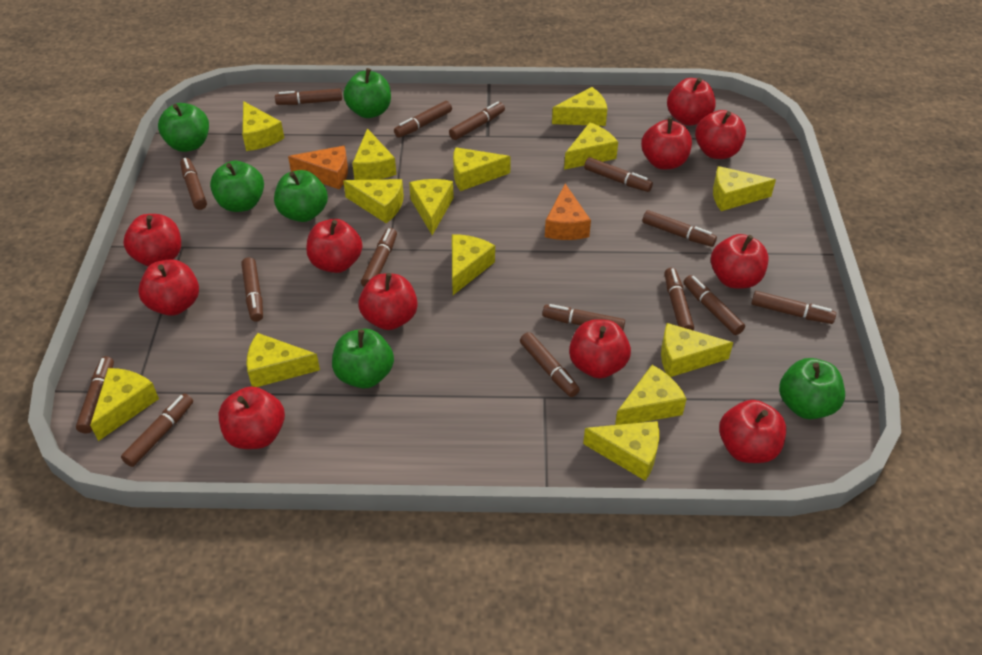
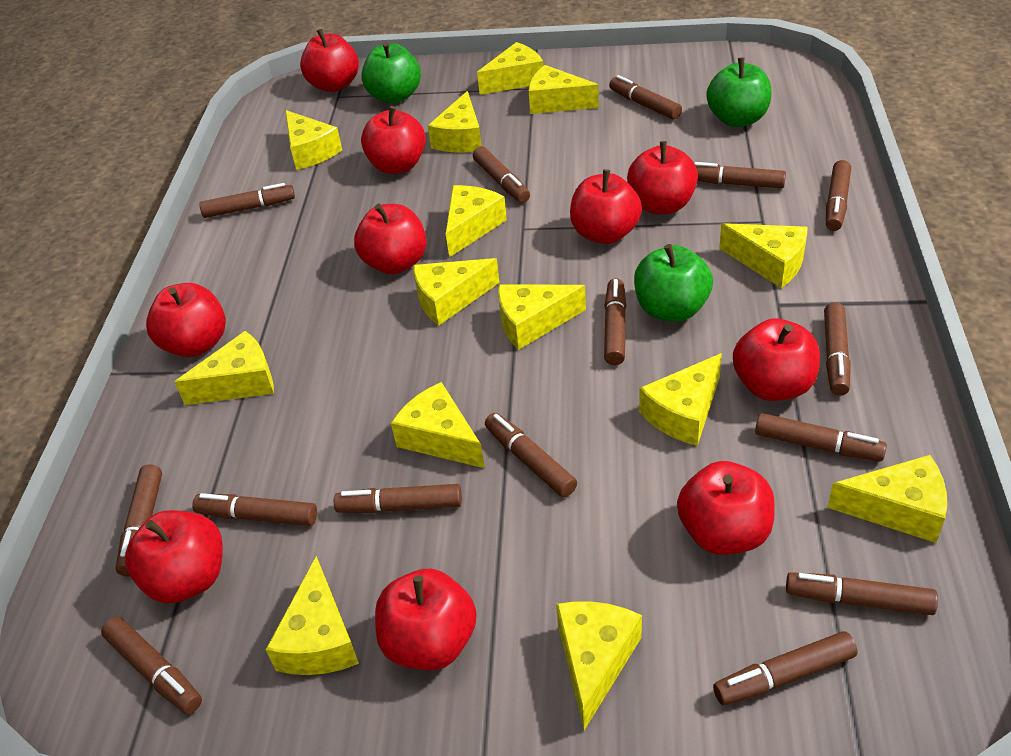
green apple: [158,103,209,152] [210,161,264,212] [274,170,328,222] [332,329,394,388] [343,68,391,118] [779,358,845,419] = 6 -> [361,42,421,103] [634,244,713,322] [706,57,771,127] = 3
orange cheese: [288,146,348,190] [545,184,591,240] = 2 -> none = 0
red apple: [123,214,181,267] [138,259,199,316] [219,386,285,449] [306,219,362,273] [358,273,418,330] [569,319,631,379] [641,118,692,169] [667,78,716,126] [695,110,746,159] [711,234,768,289] [719,400,786,463] = 11 -> [125,510,223,603] [146,283,226,357] [300,29,359,92] [354,203,427,274] [361,106,426,174] [375,569,477,670] [570,169,642,244] [627,141,698,214] [677,461,775,555] [733,318,820,401] = 10

